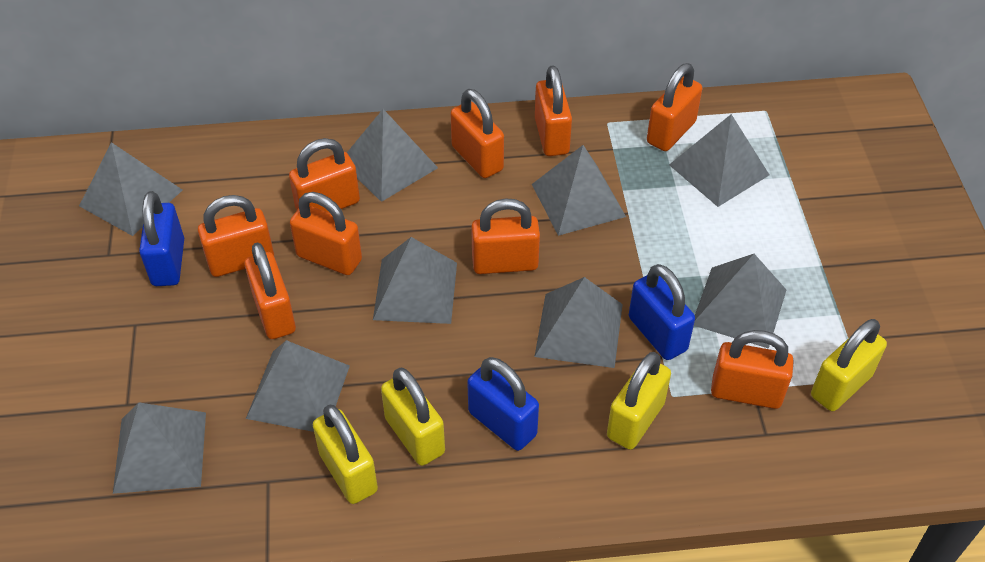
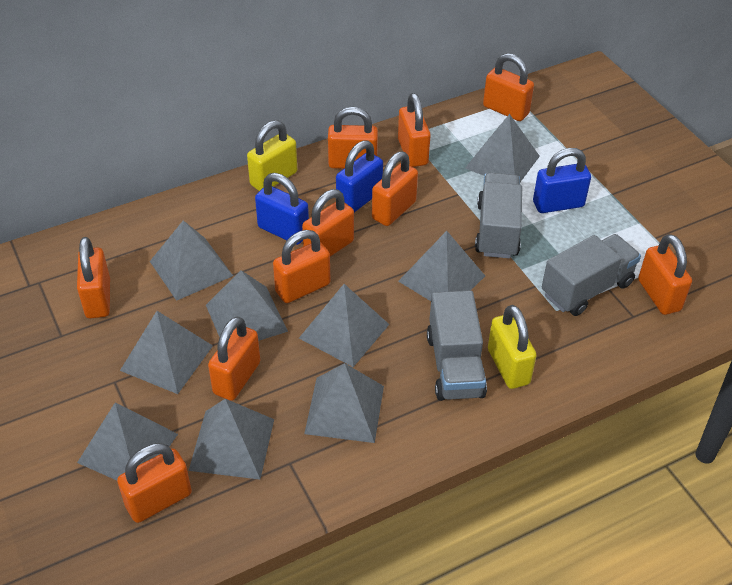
grey truck: none = 0 -> [427,290,487,401] [475,173,522,258] [542,234,641,316] = 3
orange padlock: [198,195,274,277] [245,243,296,339] [289,138,360,213] [290,192,362,275] [450,89,504,178] [471,198,540,274] [535,65,572,156] [647,63,702,151] [711,330,794,409] = 9 -> [77,237,110,319] [117,443,192,523] [208,316,260,401] [273,230,330,303] [302,189,354,256] [328,107,378,169] [372,151,418,226] [398,93,431,167] [483,53,534,121] [638,234,692,315] = 10
yellow padlock: [313,405,378,504] [381,368,445,466] [607,352,671,450] [811,319,887,411] = 4 -> [247,120,297,191] [488,305,537,389] = 2

